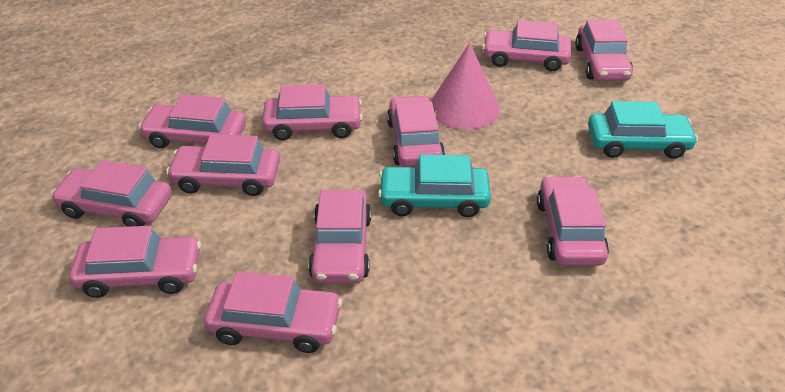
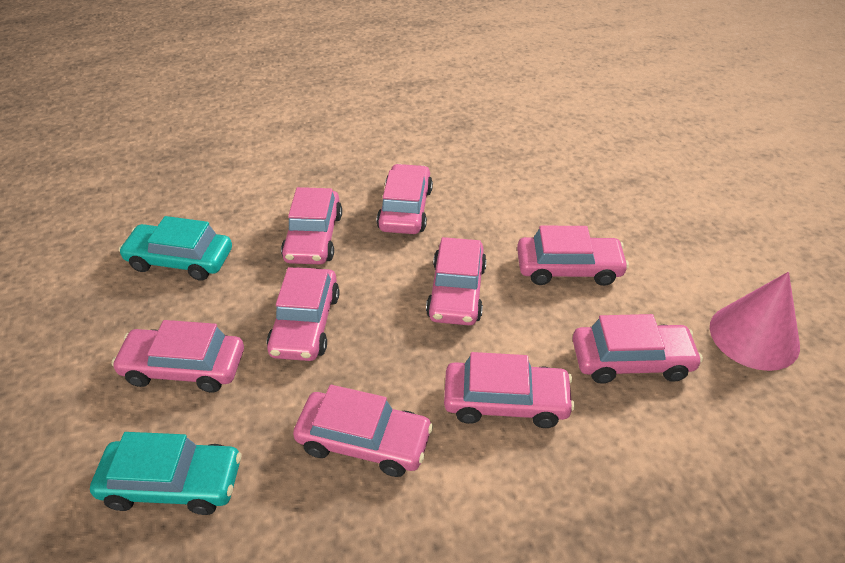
pink car: [51,160,172,227] [69,226,201,298] [138,94,246,148] [166,134,280,196] [204,271,342,353] [262,84,363,140] [308,190,371,283] [387,95,445,167] [482,20,572,71] [537,175,609,266] [575,20,633,81] = 11 -> [112,320,244,393] [267,267,340,361] [281,187,342,264] [293,385,433,477] [377,164,433,234] [426,237,487,325] [444,352,575,428] [517,226,629,286] [573,314,703,384] = 9

